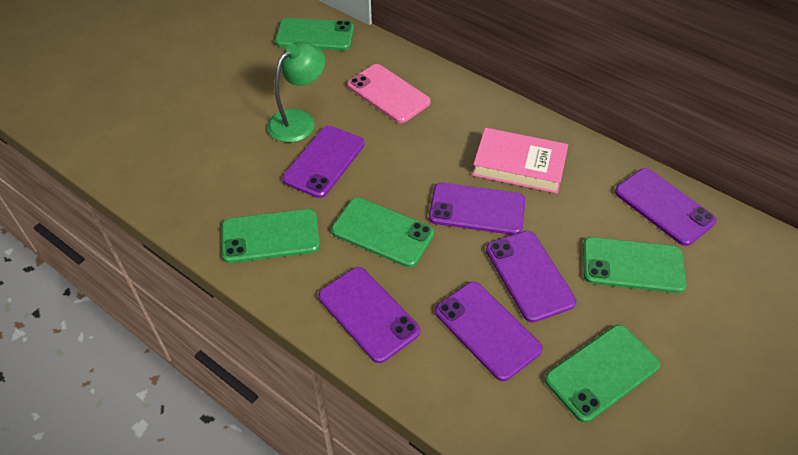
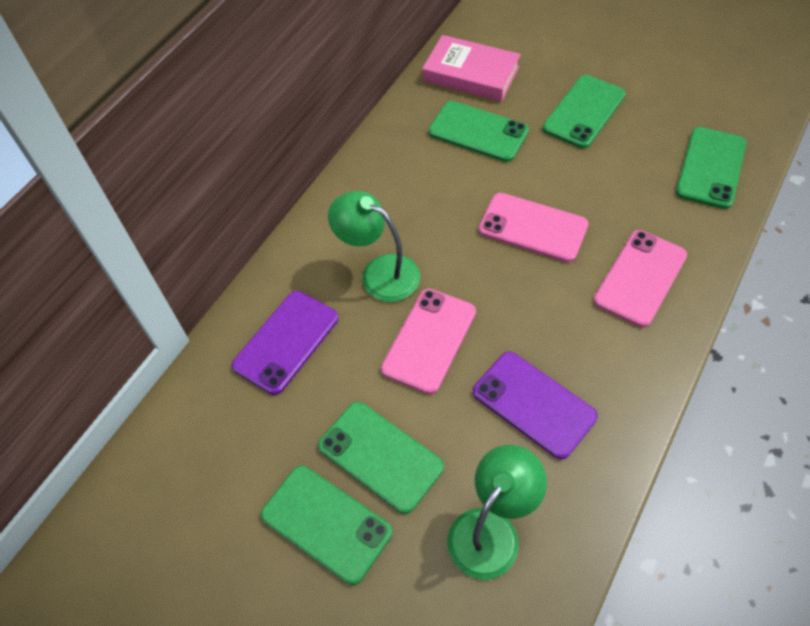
green lamp: [267,41,325,142] = 1 -> [328,191,420,302] [447,445,547,580] = 2
pink phone: [347,64,431,123] = 1 -> [381,289,476,394] [479,193,588,262] [594,230,687,327] = 3
purple phone: [282,126,365,198] [318,267,420,363] [429,183,525,235] [435,282,543,381] [486,231,576,323] [615,168,716,246] = 6 -> [232,291,339,395] [473,352,598,459] = 2

